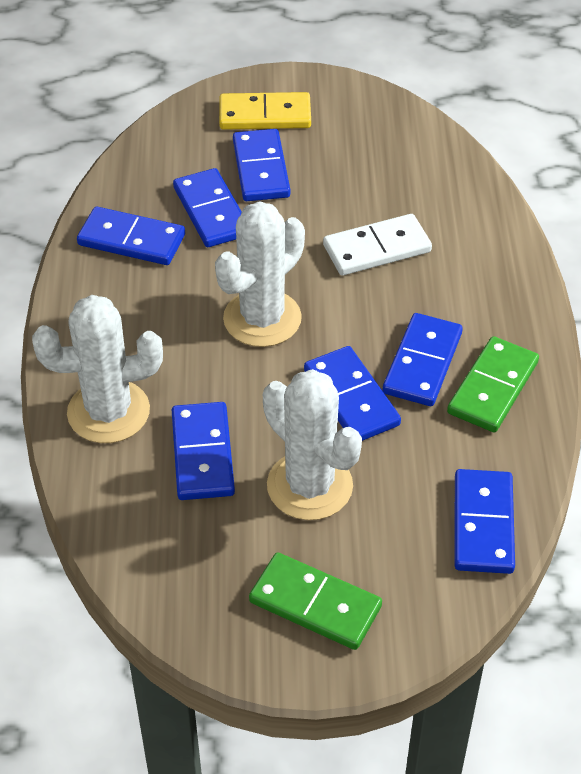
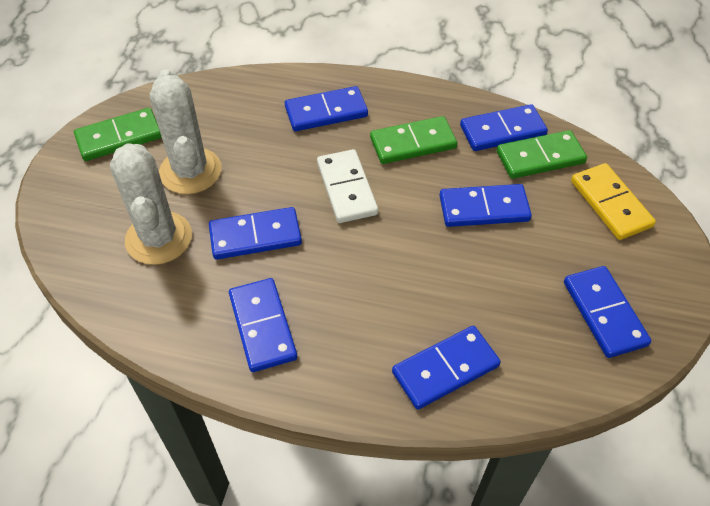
green domino: [249,552,382,650] [447,336,539,432] = 2 -> [74,108,161,161] [370,116,457,164] [497,130,587,179] = 3
white cactus: [32,295,163,443] [215,201,305,347] [263,369,362,520] = 3 -> [110,143,192,265] [150,69,222,194] = 2

